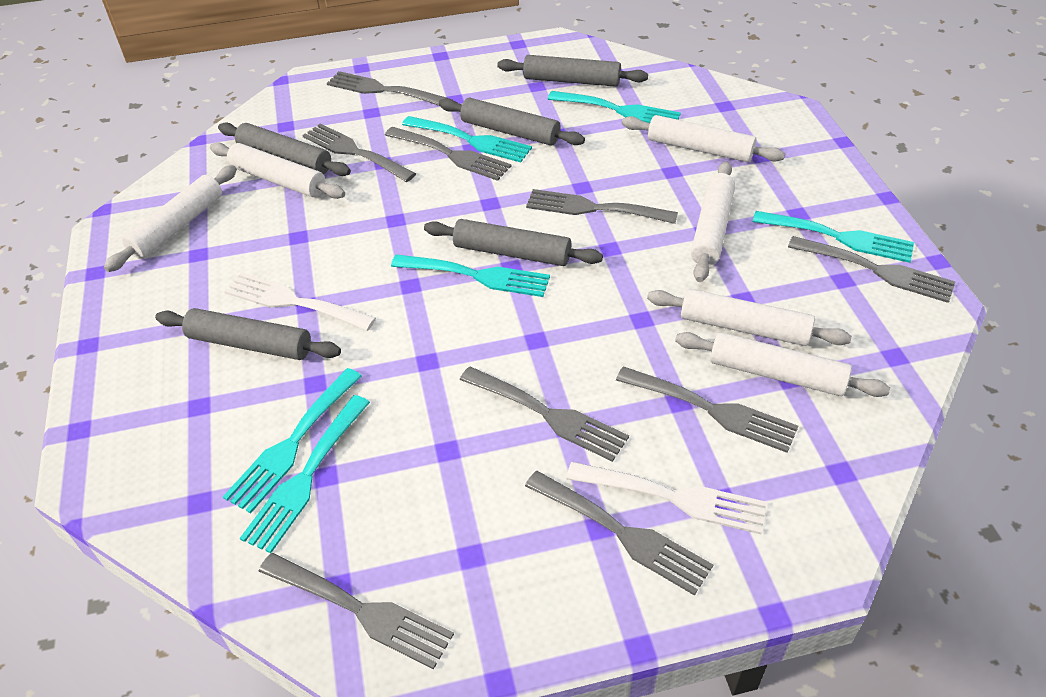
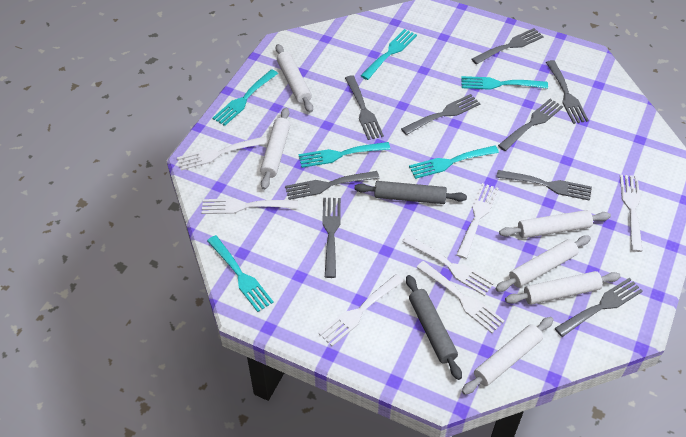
grey rolling pin: [155,308,341,360] [218,122,351,176] [424,219,603,266] [439,98,585,146] [497,55,648,87] = 5 -> [355,181,467,204] [406,275,462,380] = 2
white fork: [224,272,376,331] [566,462,767,534] = 2 -> [177,136,268,170] [202,199,298,214] [319,274,404,346] [402,235,495,296] [416,261,504,333] [456,183,499,259] [620,175,643,252] = 7

